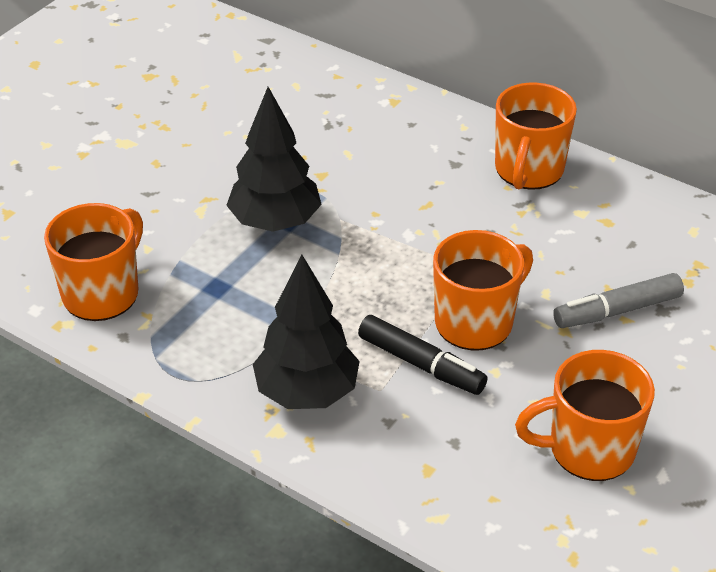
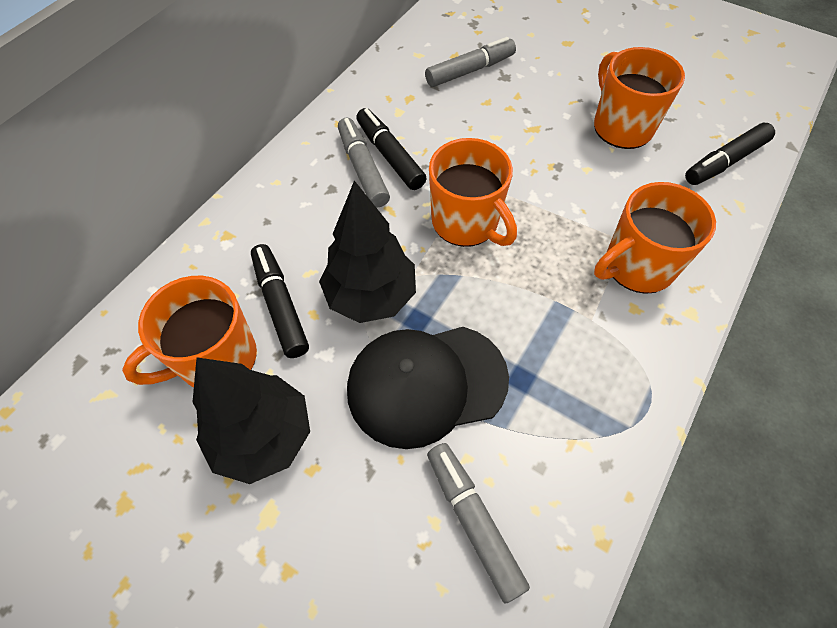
black cap: none = 0 -> [347,327,509,449] = 1
black marker: [358,315,488,395] = 1 -> [251,244,309,358] [356,108,427,190] [685,123,775,185] = 3
grey marker: [553,273,684,328] = 1 -> [338,118,390,208] [425,37,516,87] [427,443,530,603] = 3

